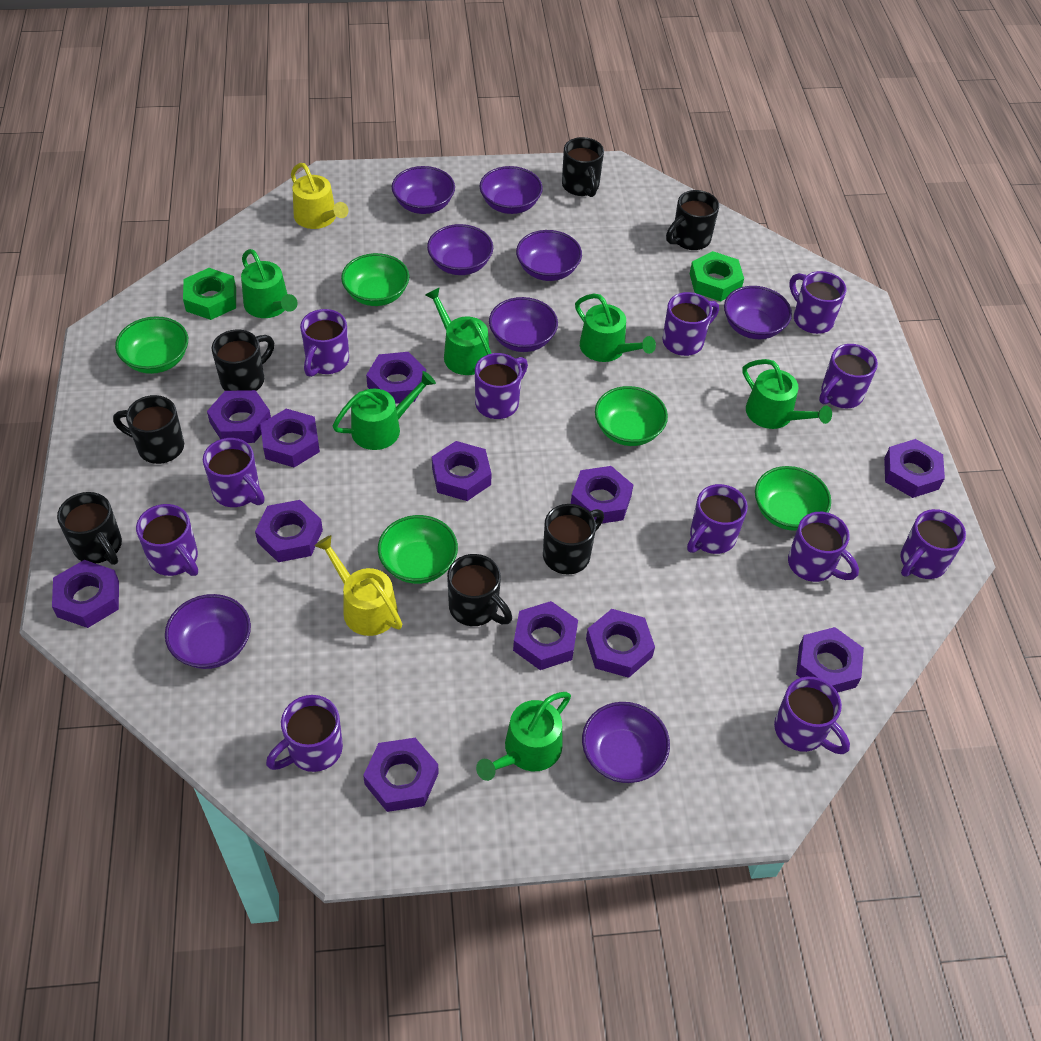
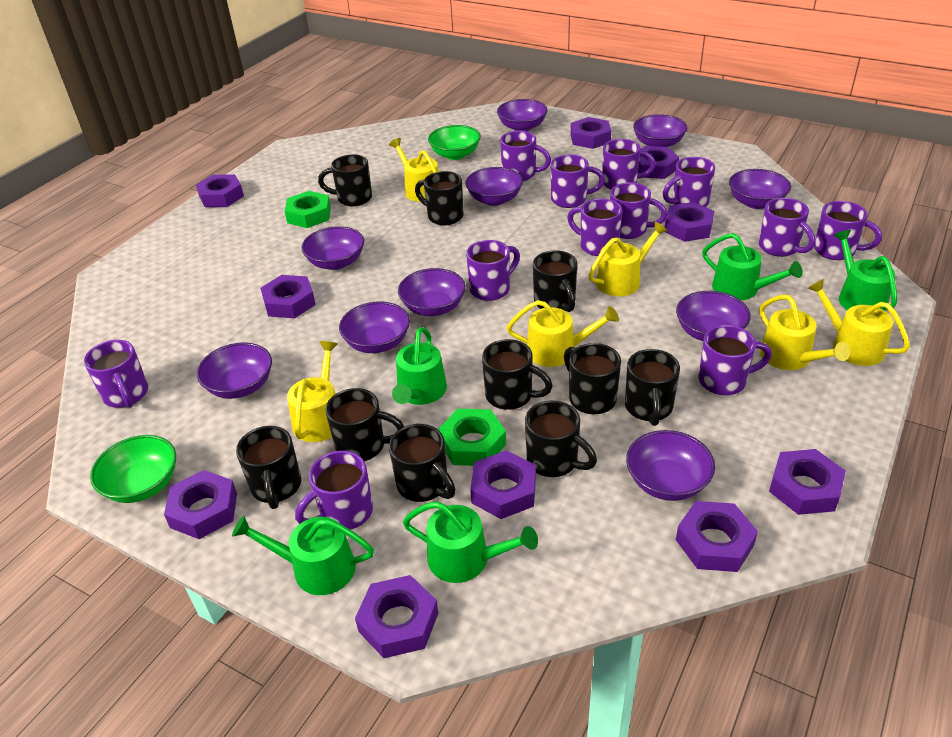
black mug: [57,492,122,565] [113,395,184,464] [212,330,274,391] [447,554,512,626] [543,504,604,575] [562,137,604,197] [666,190,719,250] = 7 -> [236,426,301,509] [318,154,372,207] [325,388,404,461] [389,424,456,502] [415,171,464,225] [482,339,553,410] [525,401,597,477] [533,250,578,312] [564,343,621,414] [625,349,680,426] = 10
green bowl: [115,316,188,374] [341,253,409,306] [378,515,458,584] [595,386,668,446] [755,466,831,531] = 5 -> [90,435,176,503] [428,125,481,160] = 2
green watering can: [241,249,298,318] [332,371,436,450] [425,287,492,375] [476,692,571,781] [575,294,656,362] [742,359,832,429] = 6 -> [232,516,374,595] [392,327,447,405] [403,501,538,583] [702,233,803,300] [834,230,897,311] = 5
purple bowl: [165,594,251,669] [392,166,455,214] [427,224,493,275] [480,166,543,214] [489,297,558,352] [516,230,582,281] [582,702,670,783] [724,286,792,339] = 8 -> [197,342,272,399] [301,226,364,270] [339,302,410,353] [398,268,466,316] [465,167,523,206] [497,99,548,131] [626,430,715,501] [633,114,687,147] [676,291,751,341] [729,169,791,209] = 10
purple nut: [52,560,119,628] [207,390,271,443] [255,500,323,562] [261,409,320,467] [363,738,439,812] [366,352,426,404] [432,441,492,501] [513,601,578,670] [571,466,633,523] [586,609,655,678] [796,627,864,692] [884,439,945,498] = 12 -> [164,470,237,539] [196,174,244,207] [260,275,316,318] [355,575,438,658] [470,450,536,519] [571,117,611,149] [638,146,679,179] [665,202,714,242] [676,501,758,572] [769,449,846,515] = 10
yellow watering can: [291,163,348,229] [315,535,402,636] = 2 -> [287,341,338,442] [389,138,439,202] [507,300,619,367] [589,222,668,296] [759,295,850,370] [808,279,910,366] = 6

